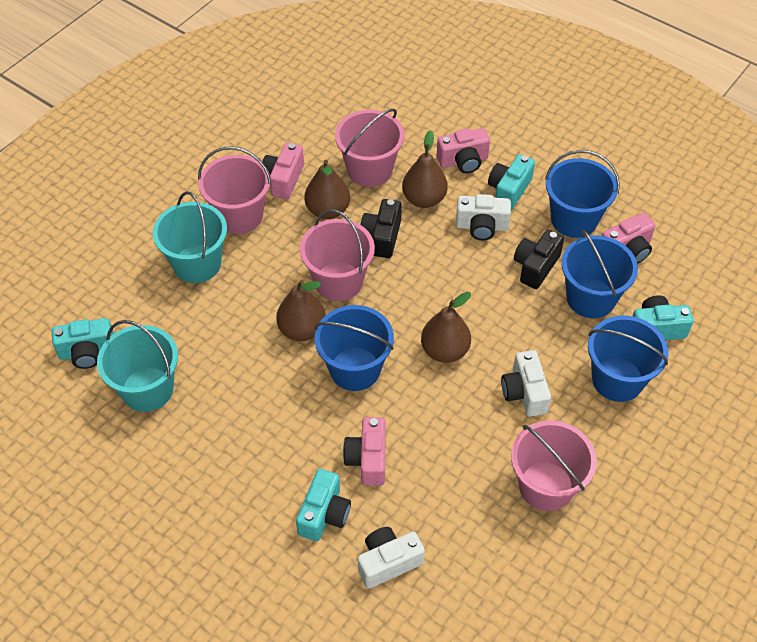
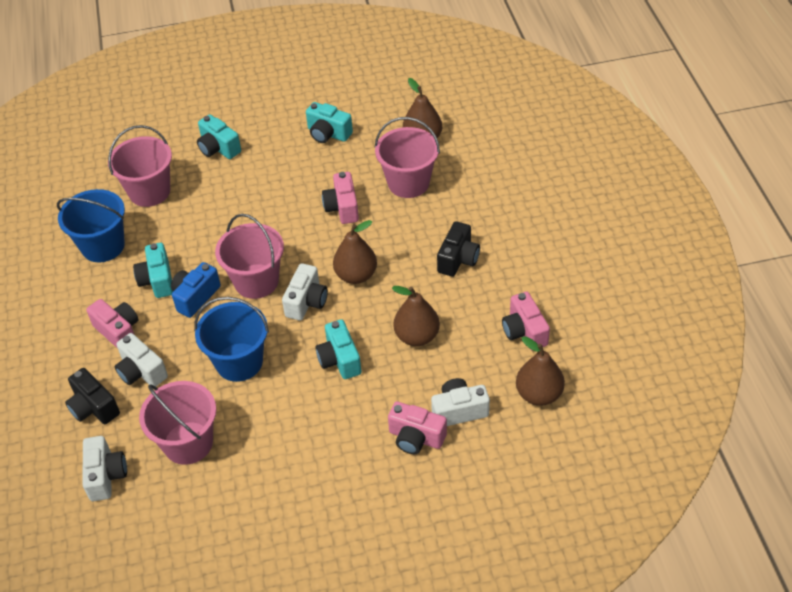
blue bucket: [315,305,394,391] [545,150,620,238] [561,230,638,318] [588,315,668,402] = 4 -> [57,189,125,262] [194,297,269,382] = 2
blue camera: none = 0 -> [171,262,221,318] = 1
turquoise bucket: [97,320,178,412] [153,191,227,283] = 2 -> none = 0
white camera: [358,527,425,589] [456,194,511,240] [501,350,551,417] = 3 -> [82,436,127,501] [115,333,168,387] [282,263,328,320] [431,378,490,426] = 4

